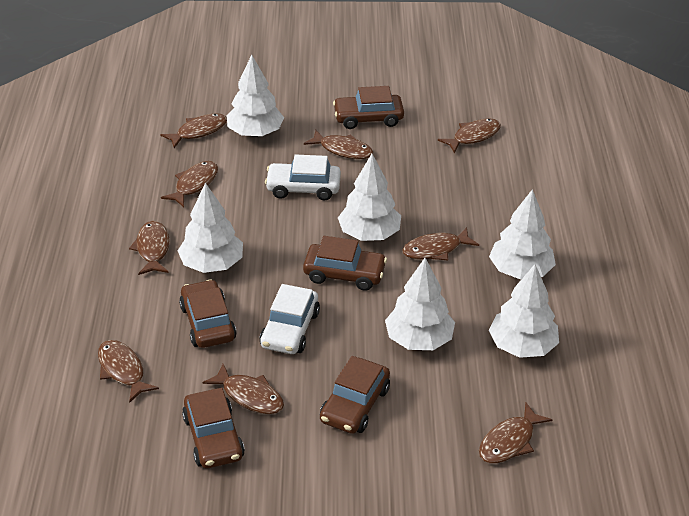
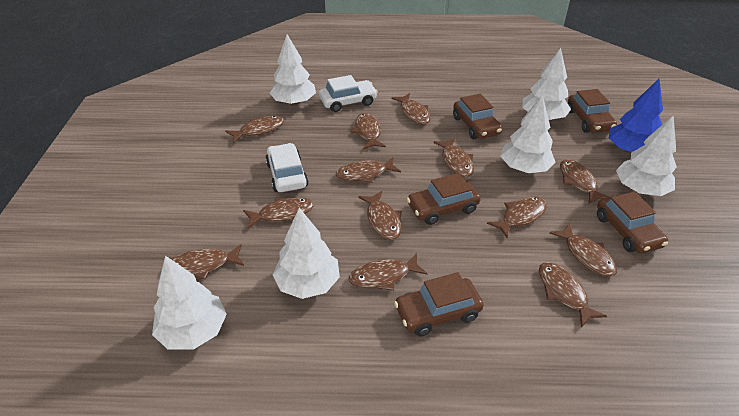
blue tree: none = 0 -> [609,79,663,154] = 1
brown fish: [98,340,159,403] [129,221,170,275] [160,113,227,148] [161,161,218,207] [202,364,284,414] [304,130,373,159] [402,227,479,261] [438,118,501,153] [479,403,552,463] = 9 -> [171,244,244,280] [225,116,284,143] [243,197,314,229] [336,157,401,183] [349,253,428,291] [351,113,386,150] [358,191,402,240] [391,93,430,125] [434,138,474,177] [487,196,547,238] [539,262,607,328] [549,223,617,277] [560,159,609,204] = 13

